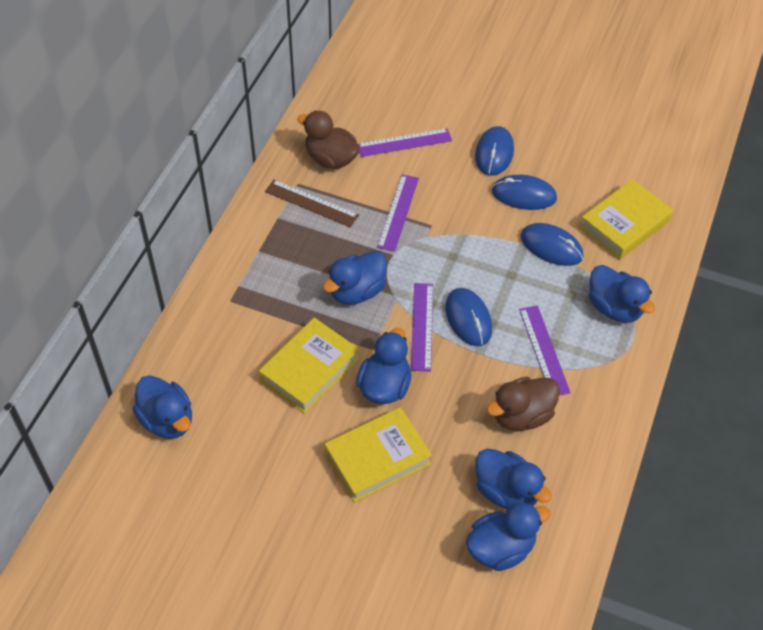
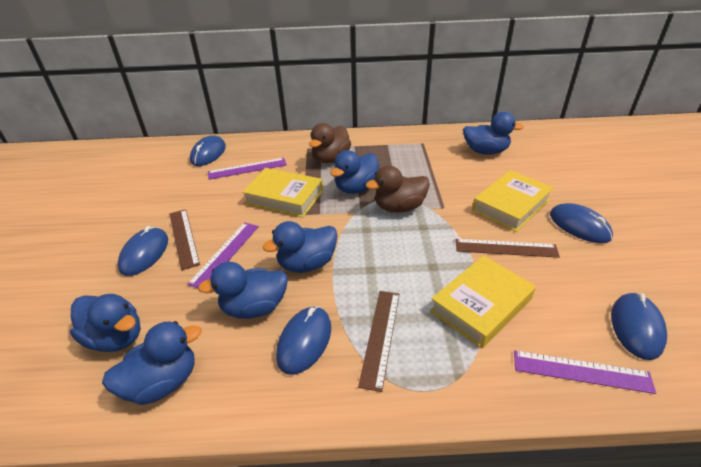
blue mouse: [445,288,492,346] [475,126,514,176] [492,175,557,210] [521,223,584,266] = 4 -> [118,226,168,276] [190,135,226,166] [276,306,331,375] [550,203,613,243] [611,293,667,360] = 5
brown ruler: [265,180,359,227] = 1 -> [170,209,200,271] [358,291,400,392] [456,239,560,258] = 3
purple ruler: [358,128,452,157] [377,174,419,252] [411,283,433,372] [519,306,571,395] = 4 -> [187,222,259,288] [208,158,287,180] [514,350,656,394] = 3

